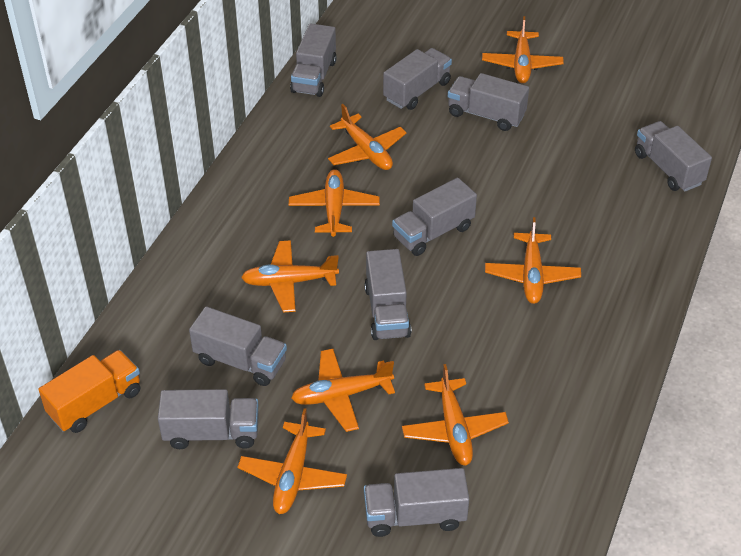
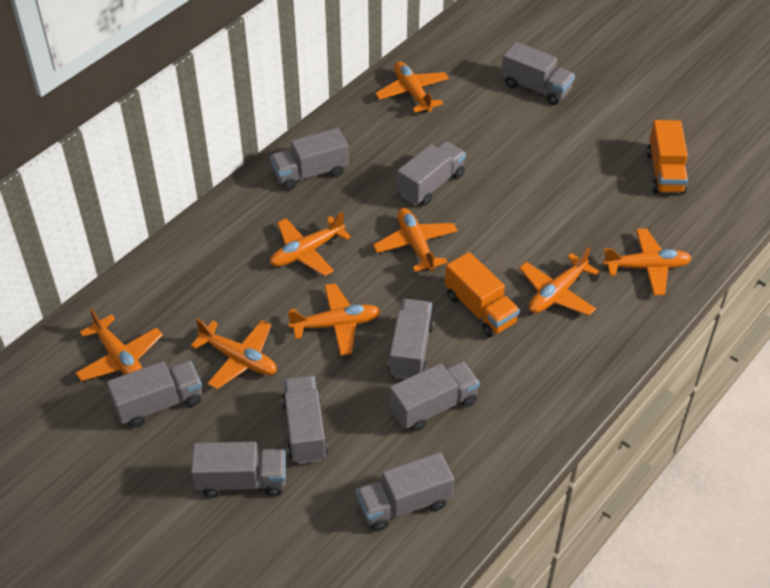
orange truck: [38,350,140,433] = 1 -> [445,252,520,337] [647,120,688,194] = 2

